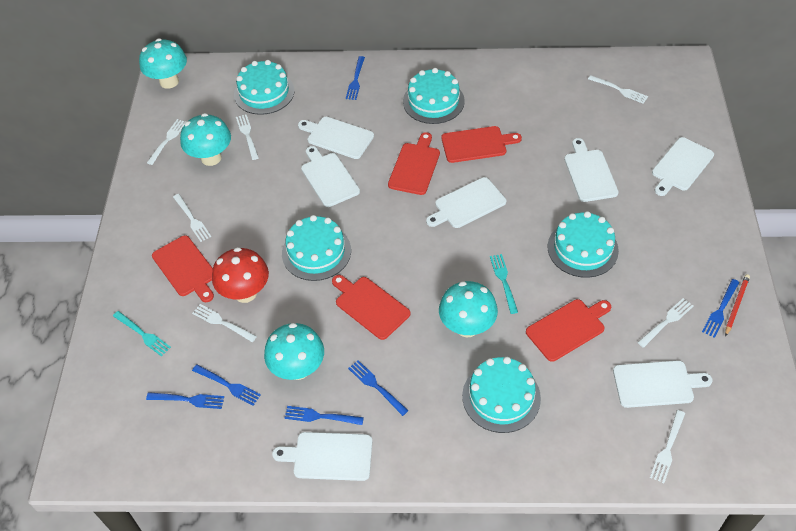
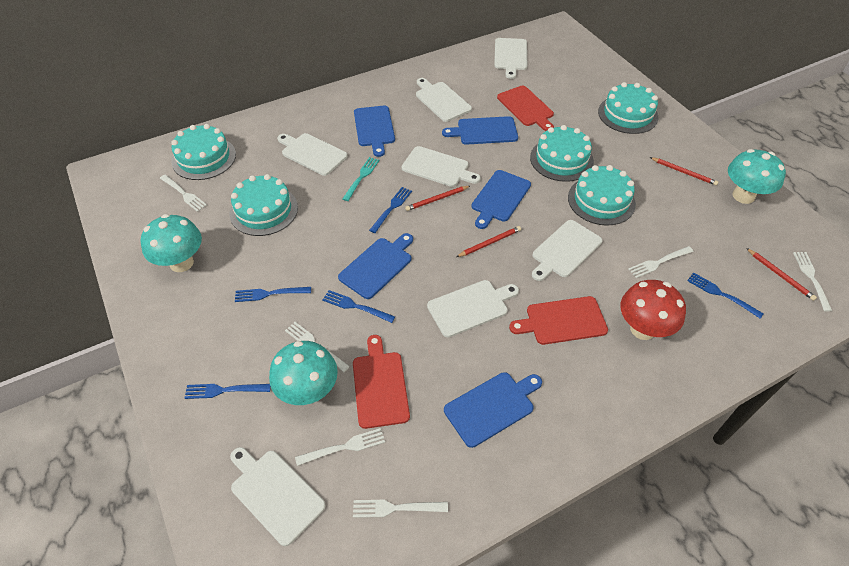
blue cutting board: none = 0 -> [338,233,413,299] [354,106,395,157] [442,116,518,145] [444,372,542,448] [472,170,531,229] = 5
blue fork: [146,392,224,409] [192,364,261,406] [285,406,364,425] [346,56,365,100] [348,360,409,416] [702,279,740,338] = 6 -> [185,384,271,399] [235,287,311,302] [322,290,395,323] [369,187,412,233] [687,272,764,319] = 5
red cutting board: [152,235,214,302] [332,275,411,340] [388,132,440,195] [441,126,522,163] [526,299,611,362] = 5 -> [353,335,410,429] [497,86,554,131] [509,296,608,345] = 3
red pencil: [725,274,750,336] = 1 -> [405,186,470,211] [456,226,521,257] [650,157,718,186] [746,248,817,301] = 4
turquoise fork: [113,311,171,357] [490,254,518,314] = 2 -> [342,157,379,201] = 1
turquoise mushroom: [139,39,187,89] [180,113,231,166] [264,323,324,380] [439,281,498,338] = 4 -> [141,214,202,272] [269,341,338,405] [728,149,786,204] = 3
white fork: [147,119,186,165] [173,194,211,242] [192,304,257,342] [236,115,259,160] [588,75,648,104] [637,298,693,348] [650,410,685,483] = 7 -> [160,175,207,212] [285,322,350,372] [295,428,385,466] [353,500,448,518] [629,246,694,278] [793,252,832,312] = 6

